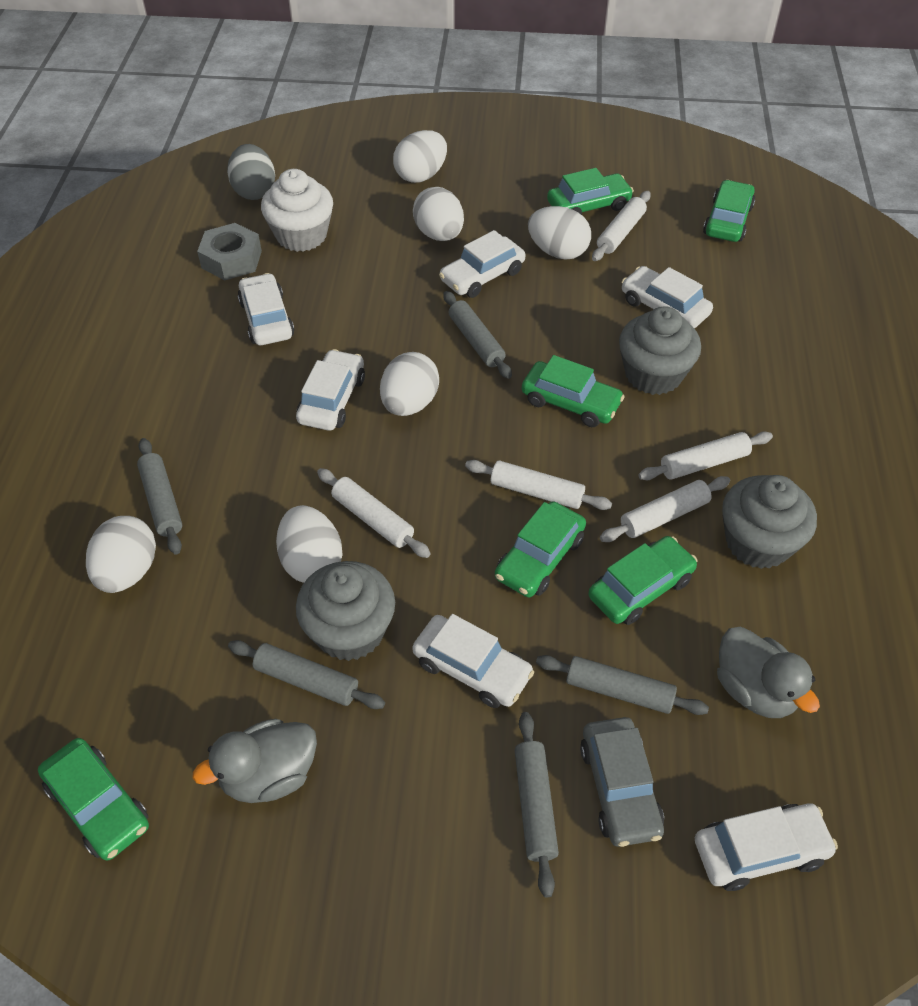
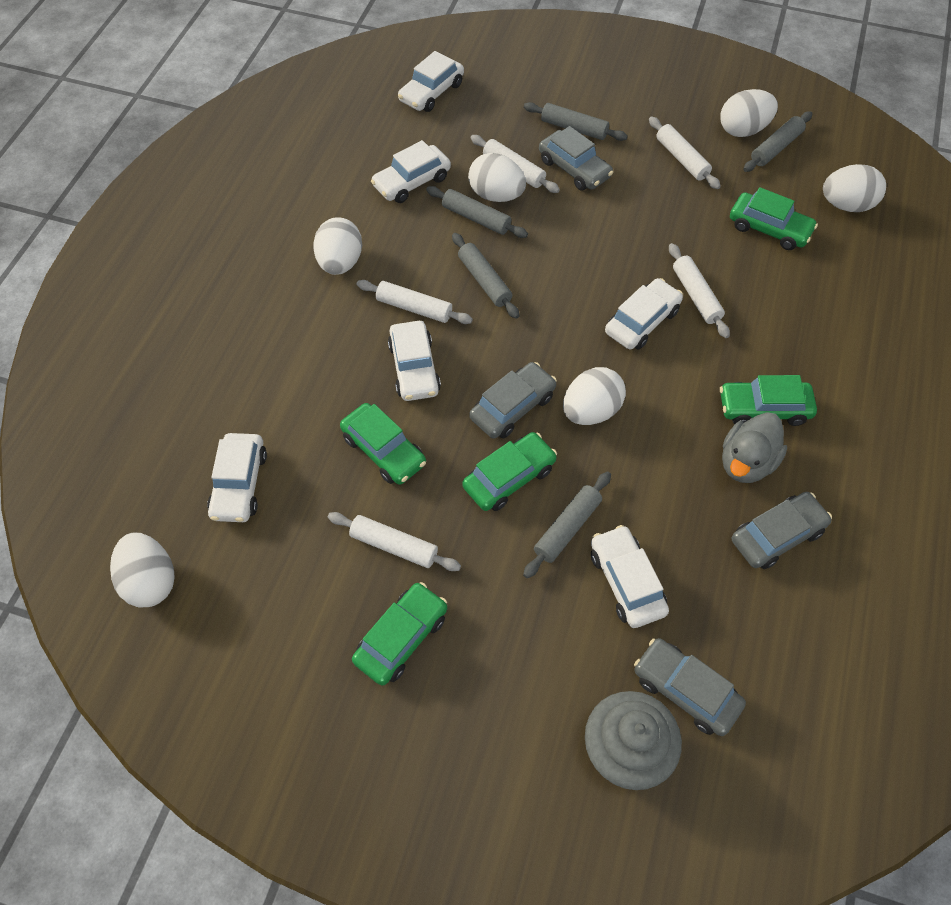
green car: [38,738,149,861] [495,501,586,598] [522,355,625,427] [547,168,634,215] [588,536,697,625] [703,180,755,242] = 6 -> [340,403,426,485] [352,582,447,686] [462,432,557,511] [720,375,817,426] [730,187,818,250] = 5
grey car: [580,717,664,847] = 1 -> [470,362,557,438] [539,126,613,191] [634,638,746,736] [732,492,832,569] = 4
grey cupcake: [296,561,395,661] [619,306,701,395] [722,475,817,569] = 3 -> [585,691,682,790] = 1
grey duck: [193,719,317,803] [717,627,820,718] = 2 -> [722,412,787,483] = 1
grey egg: [227,144,275,200] = 1 -> none = 0
grey nut: [197,223,262,280] = 1 -> none = 0
white cupcake: [261,169,333,252] = 1 -> none = 0

